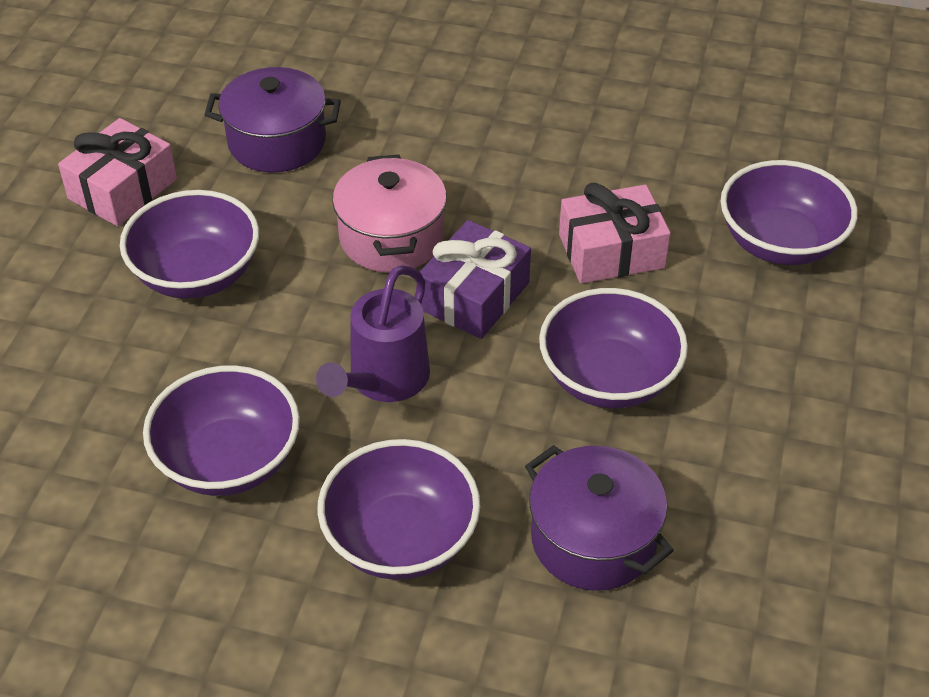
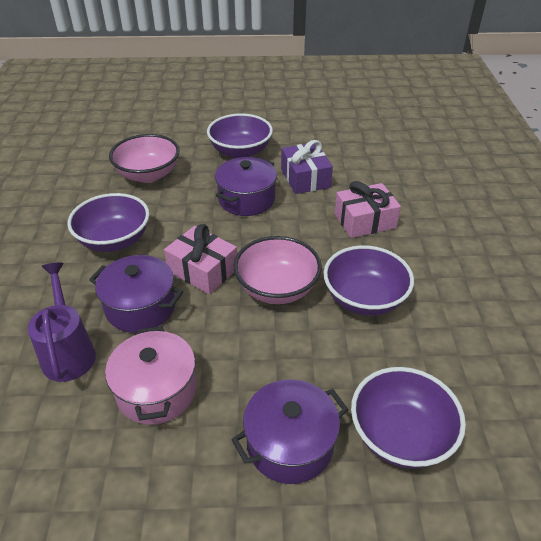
pink bowl: none = 0 -> [109,134,180,183] [233,236,322,304] = 2
purple bowl: [120,190,259,299] [143,365,300,496] [317,439,480,580] [539,288,688,408] [720,160,858,265] = 5 -> [67,193,150,252] [207,113,273,158] [323,245,414,316] [351,367,466,469] = 4
purple pot: [204,67,341,172] [525,445,674,591] = 2 -> [89,255,183,333] [215,157,277,216] [231,380,348,484] = 3

